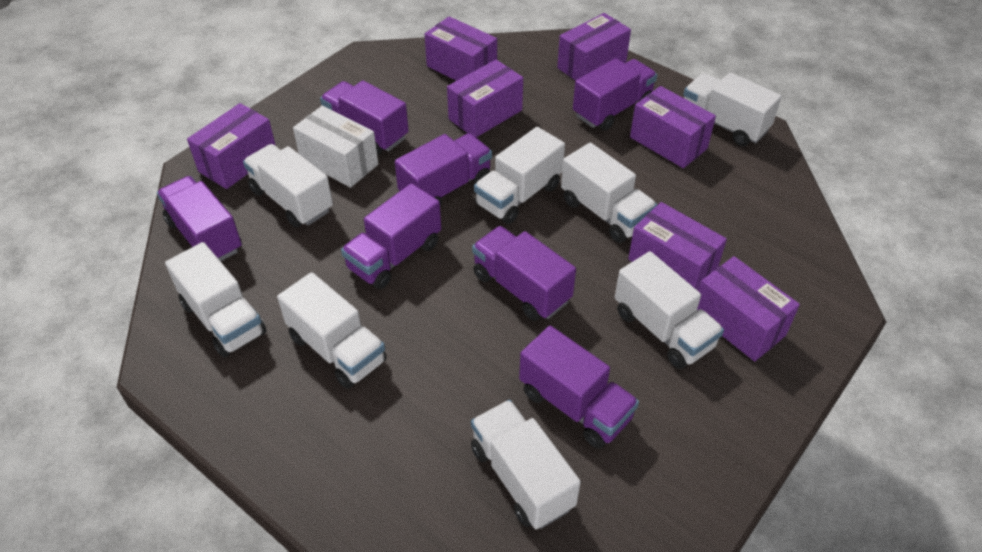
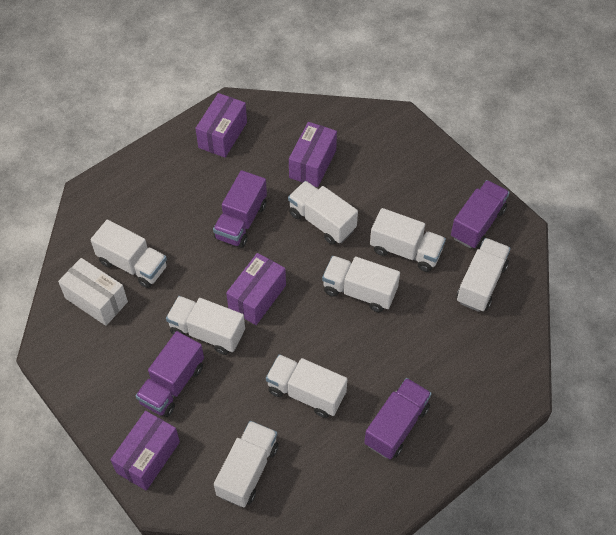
purple box: [187,103,276,189] [425,16,497,81] [447,60,523,137] [557,13,631,81] [628,202,727,291] [630,86,716,168] [697,256,800,362] = 7 -> [110,411,180,491] [195,93,247,158] [226,253,286,325] [289,122,337,187] = 4
purple truck: [157,176,242,261] [320,80,409,154] [341,183,441,289] [395,133,492,207] [472,226,576,321] [519,326,639,449] [573,58,657,131] = 7 -> [136,331,204,417] [213,170,267,248] [364,378,432,459] [451,180,510,249] = 4

